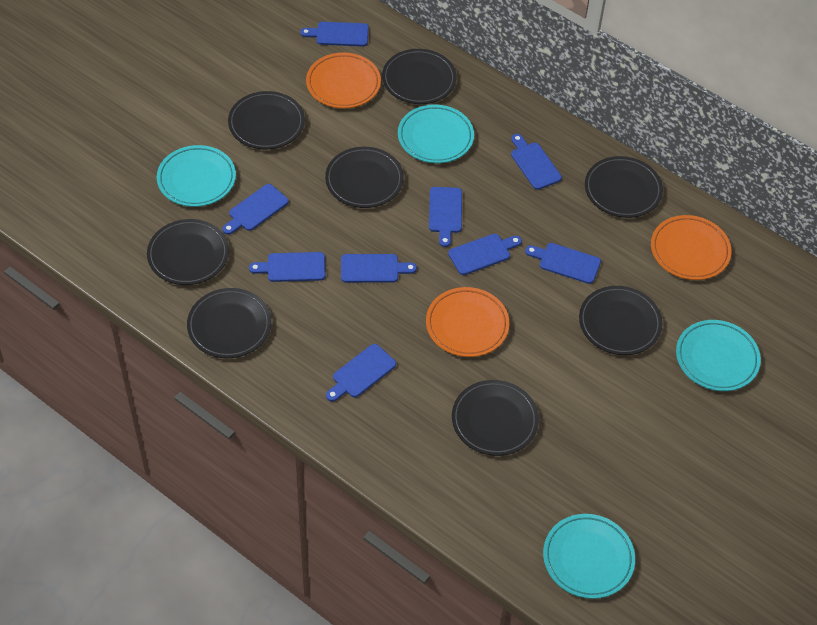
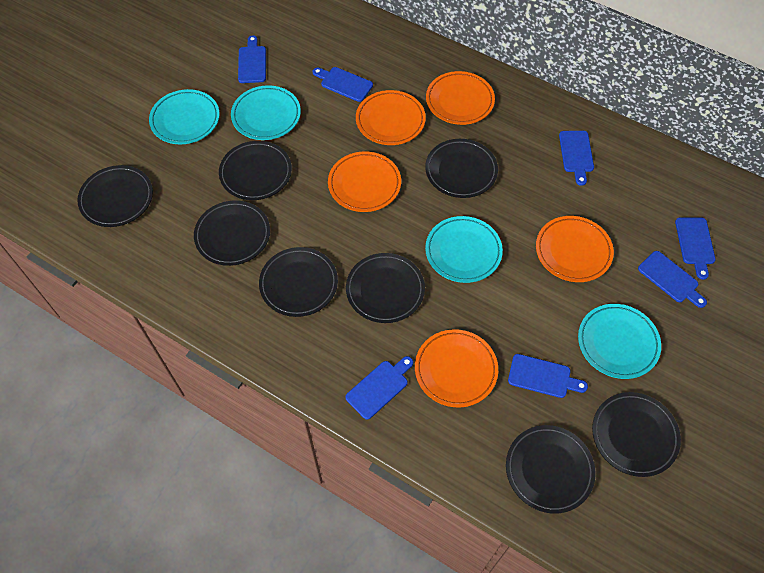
blue cutting board: [222,184,289,235] [249,252,325,282] [300,22,369,46] [326,344,396,402] [341,254,417,283] [429,187,462,247] [448,234,522,275] [511,134,562,190] [525,243,601,284] = 9 -> [238,35,266,83] [313,67,373,102] [345,356,413,420] [508,354,588,398] [559,131,594,186] [638,251,707,308] [675,217,716,280] = 7
orange plate: [306,52,381,109] [426,287,509,357] [651,215,731,280] = 3 -> [328,152,401,212] [356,90,426,145] [415,329,498,408] [426,71,495,125] [536,216,614,282] = 5

